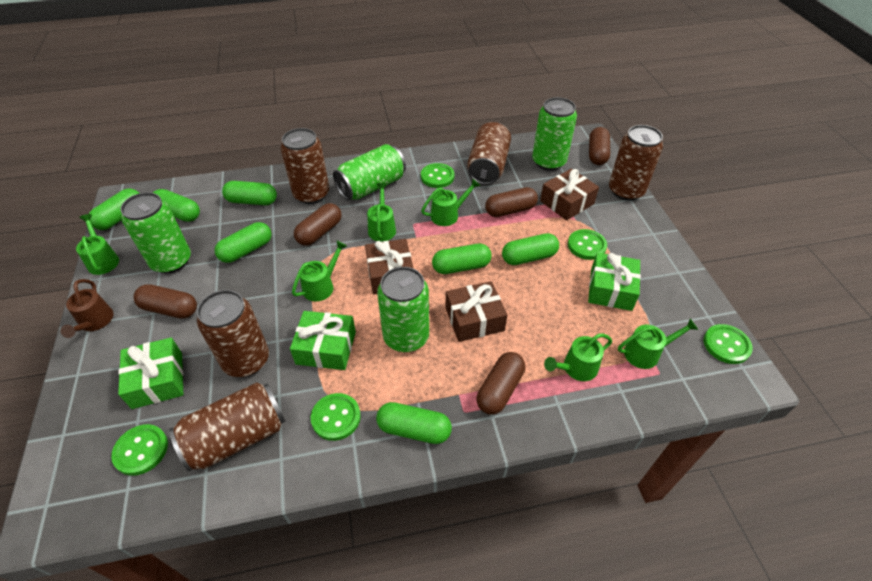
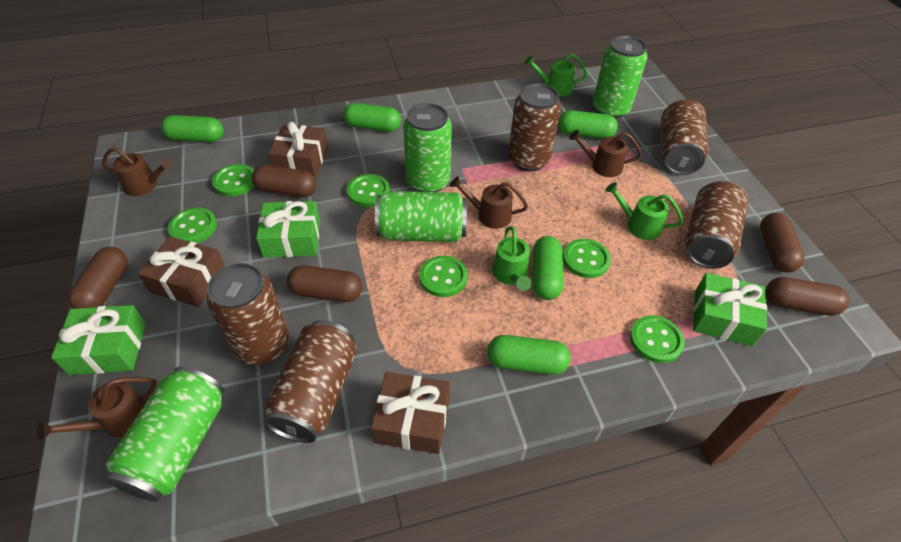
brown watering can: [60,279,114,338] = 1 -> [37,377,157,441] [102,147,173,196] [450,176,528,229] [569,130,642,177] = 4
green button: [111,424,168,476] [311,393,361,441] [421,163,455,188] [568,229,607,260] [704,324,753,364] = 5 -> [168,208,217,243] [212,164,254,197] [347,174,390,207] [419,256,468,297] [563,239,611,278] [630,315,685,363] = 6
green capsule: [89,188,139,230] [153,189,200,222] [214,222,272,263] [222,181,277,205] [376,402,452,444] [432,244,492,274] [502,233,559,265] = 7 -> [161,115,224,142] [343,103,401,132] [487,335,571,375] [533,236,564,300] [558,110,618,139] = 5
green watering can: [76,214,119,275] [292,241,347,302] [367,183,396,242] [421,179,480,226] [544,333,612,381] [618,319,698,369] = 6 -> [492,226,531,291] [525,54,588,96] [605,182,683,240] = 3

